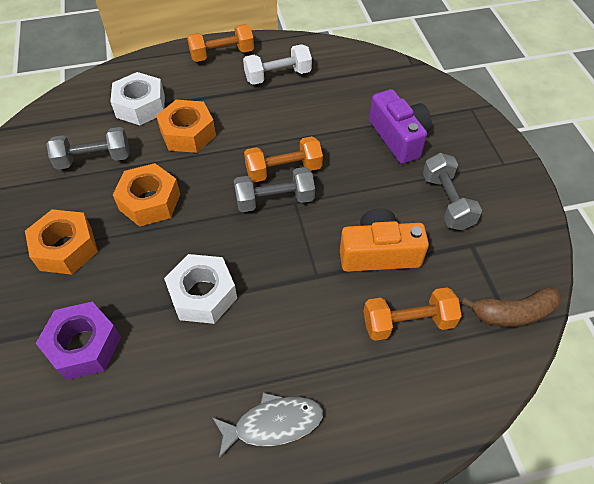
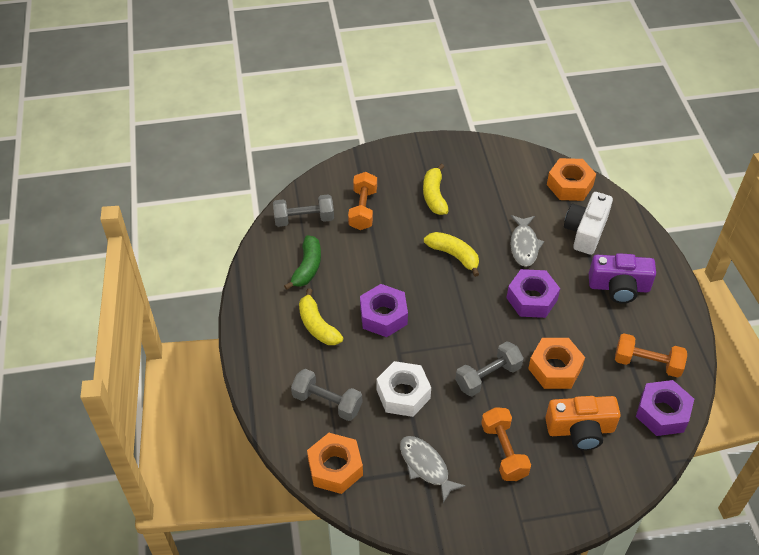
brown banana: [461,287,561,327] = 1 -> none = 0
green banana: none = 0 -> [284,235,321,290] = 1
grey fish: [212,392,323,458] = 1 -> [400,436,466,503] [510,215,544,267] = 2
purple nut: [36,302,121,380] = 1 -> [360,284,408,337] [507,269,560,318] [636,380,694,436] = 3
white camera: none = 0 -> [564,192,613,255] = 1
white dumbbell: [243,44,312,85] = 1 -> none = 0
white nut: [110,72,165,125] [164,254,237,324] = 2 -> [376,361,431,417] = 1
yellow banana: none = 0 -> [299,288,343,345] [423,164,449,215] [424,232,479,277] = 3

